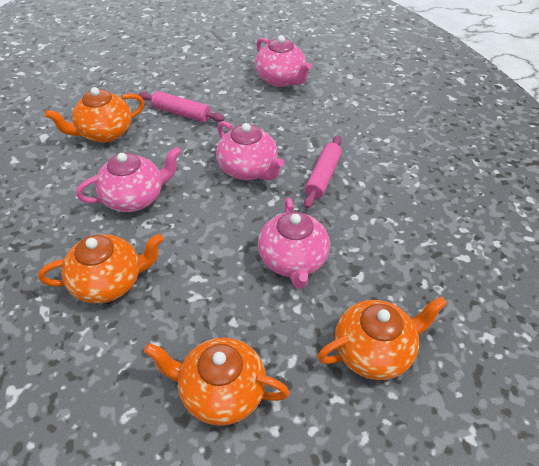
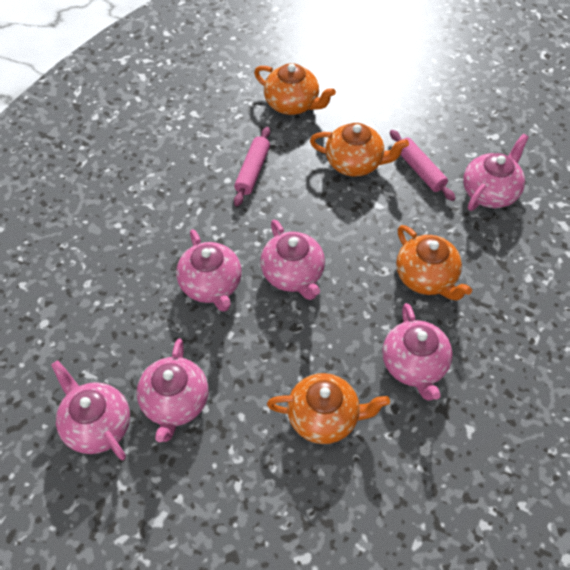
pink teapot: [76,147,181,212] [216,121,284,180] [255,35,312,87] [258,198,330,289] = 4 -> [51,360,130,460] [137,338,209,442] [176,229,242,312] [260,220,325,300] [382,303,453,400] [463,134,529,211] = 6

